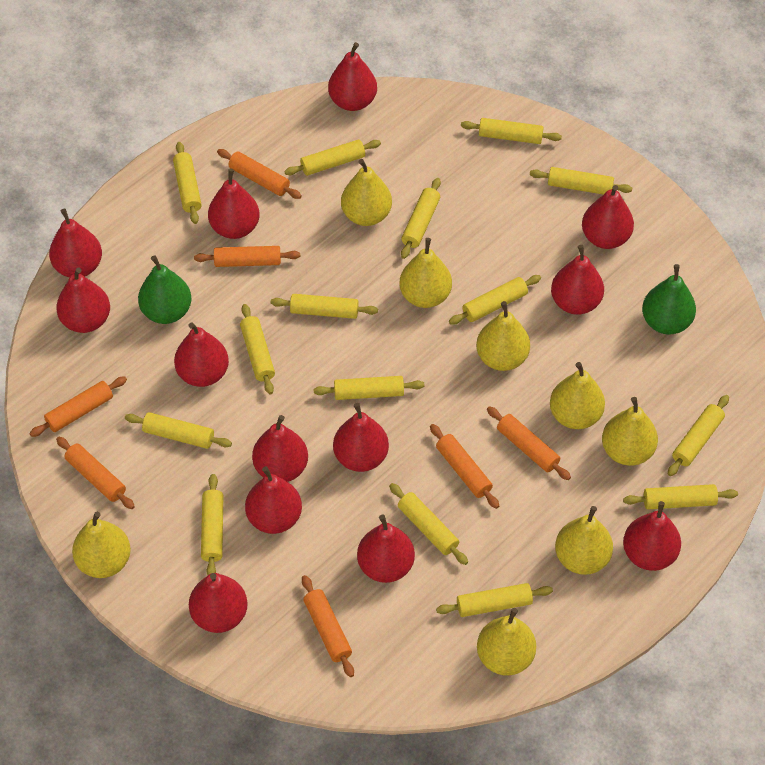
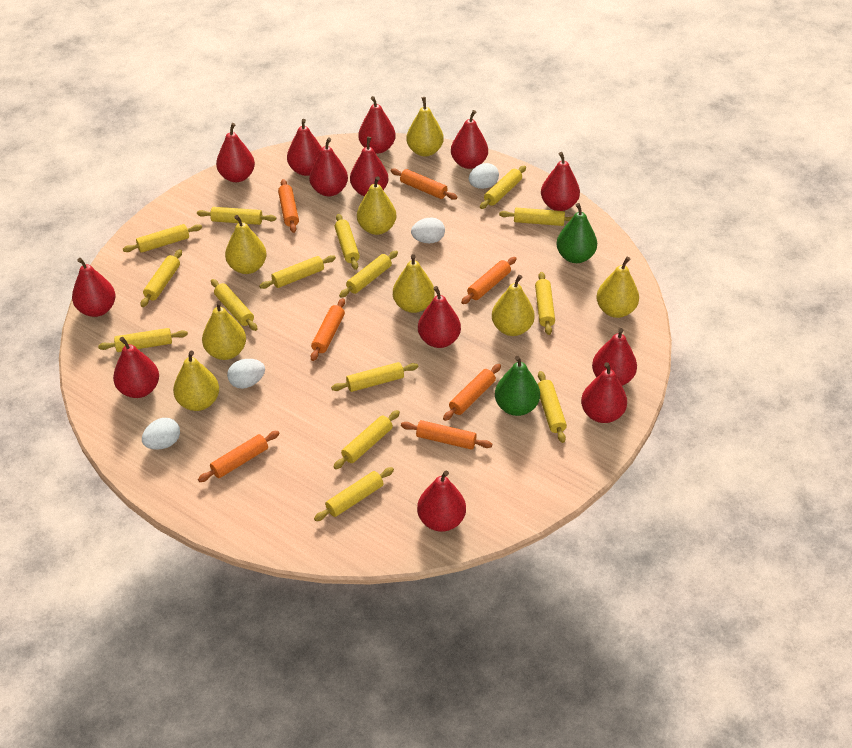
white egg: none = 0 -> [142,418,180,450] [227,359,265,389] [411,218,445,243] [469,163,499,189] = 4

